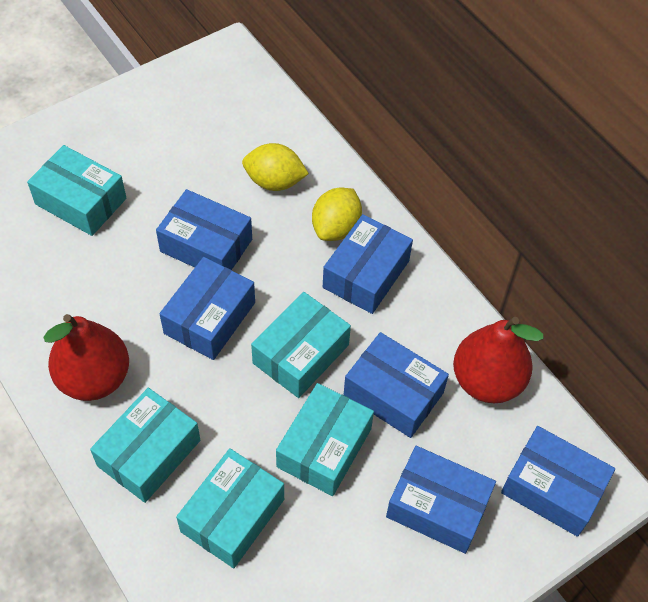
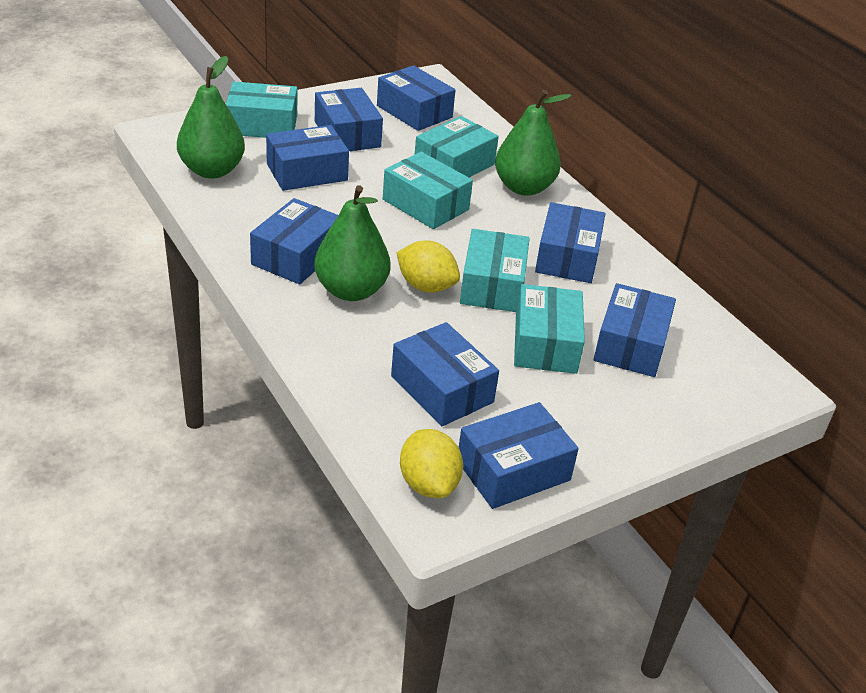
blue box: [156,189,252,270] [160,257,255,360] [323,214,413,314] [344,332,449,438] [386,446,496,554] [501,426,615,537] = 6 -> [250,198,338,285] [266,125,349,191] [315,88,383,151] [377,65,455,131] [391,322,499,426] [459,402,579,509] [535,202,605,283] [593,283,676,377] = 8
green pear: none = 0 -> [177,56,245,178] [314,185,391,301] [495,90,572,196] = 3
red pear: [44,314,129,401] [453,317,543,403] = 2 -> none = 0

